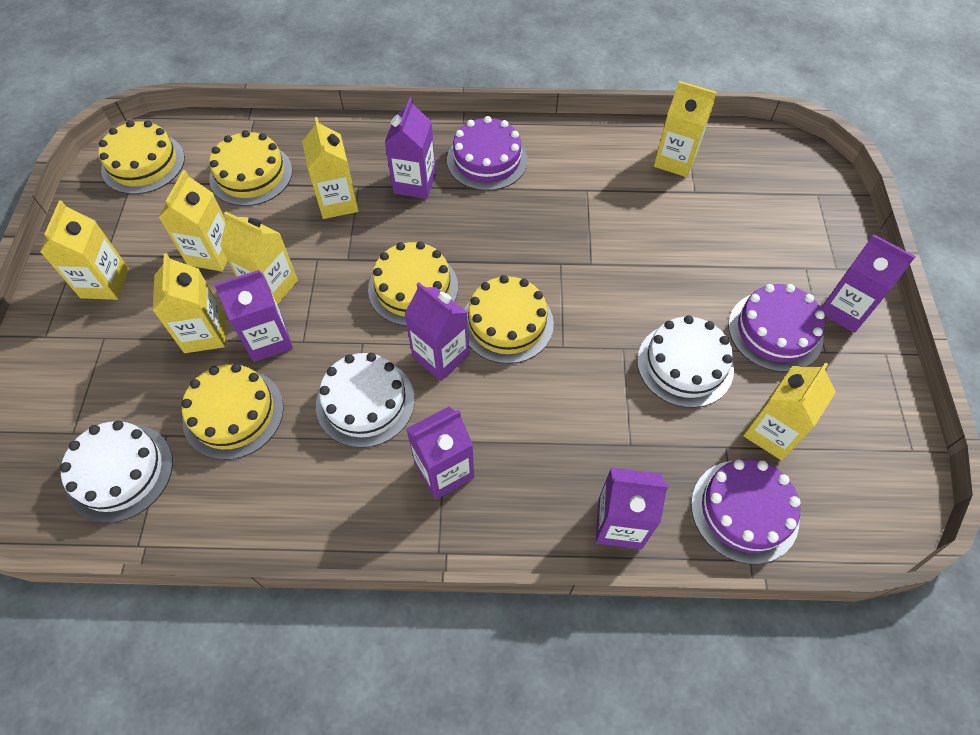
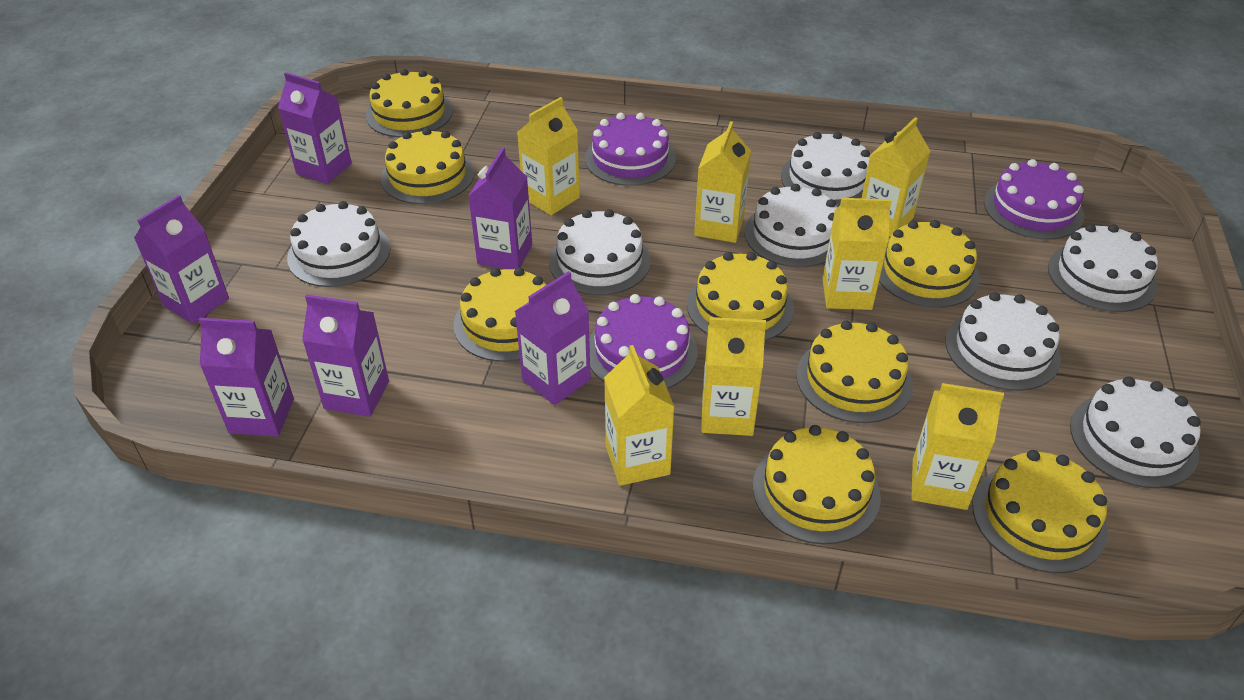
white cake: [60,421,173,523] [316,353,415,448] [637,315,734,408] = 3 -> [287,201,391,287] [549,209,651,296] [744,184,837,267] [781,132,870,208] [945,292,1061,391] [1048,224,1158,312] [1070,377,1201,488] = 7
yellow cake: [98,120,185,194] [181,364,284,460] [209,130,292,206] [368,241,458,326] [464,275,554,364] = 5 -> [366,69,453,137] [381,128,475,204] [453,267,546,362] [687,252,794,341] [753,425,881,544] [796,320,913,423] [879,220,980,308] [972,450,1108,573] = 8

